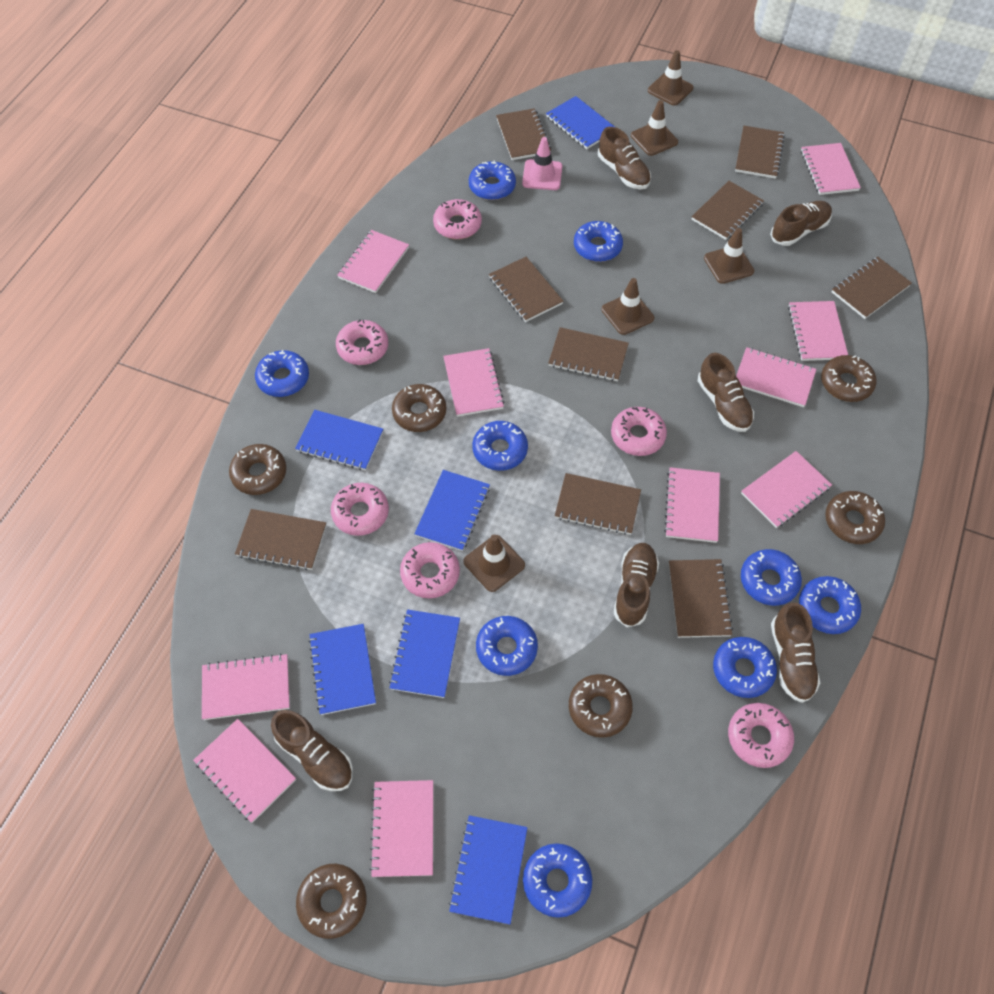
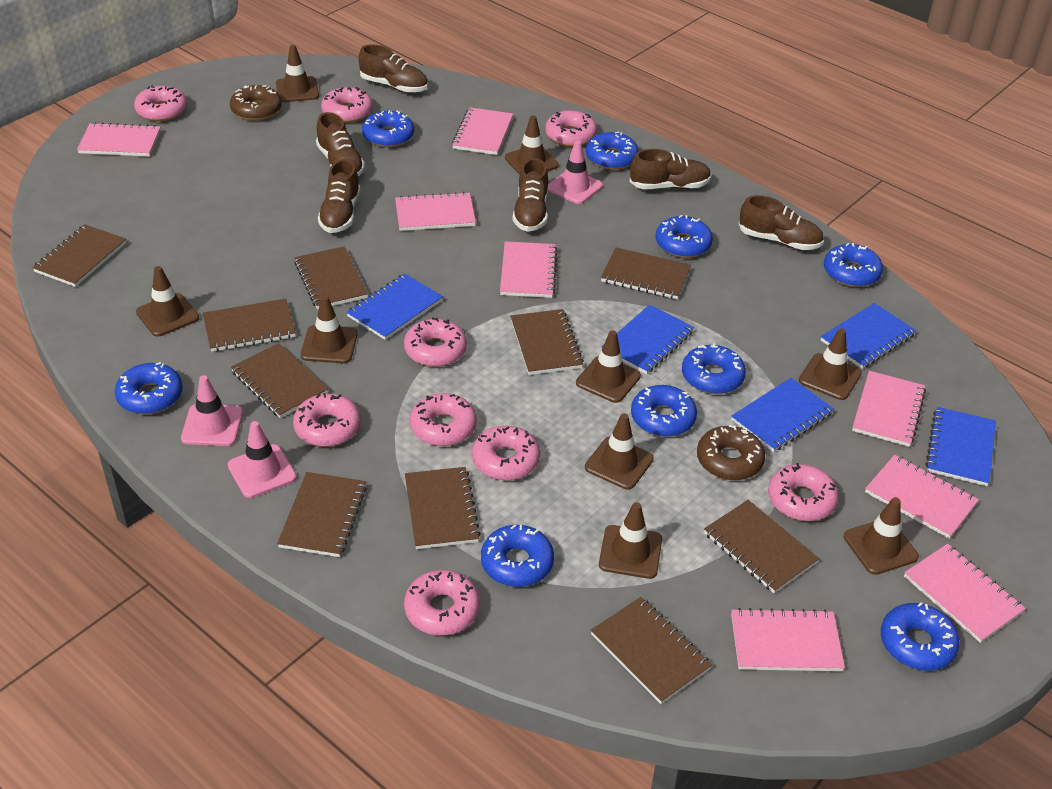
blue notebook: [295,410,383,471] [308,624,376,715] [389,610,460,698] [414,470,490,551] [448,815,528,924] [546,96,615,149] = 6 -> [346,274,443,340] [602,305,694,374] [731,378,834,452] [821,303,917,369] [925,407,996,486] = 5
brown donut: [229,444,286,495] [296,864,367,939] [392,384,446,432] [569,674,633,738] [821,355,876,402] [825,491,885,544] = 6 -> [230,85,282,121] [697,425,765,480] = 2
brown notebook: [235,509,326,570] [489,257,563,322] [496,108,551,160] [548,327,629,381] [555,473,641,535] [669,559,733,638] [691,181,764,240] [735,126,785,179] [832,257,912,319] = 9 -> [32,224,126,287] [203,298,296,352] [231,343,328,418] [277,472,367,557] [294,246,368,309] [405,467,481,549] [510,309,584,375] [591,597,712,704] [601,247,691,299] [704,500,819,593] = 10
brown traffic cone: [463,535,525,592] [602,278,654,335] [631,100,678,156] [648,50,693,106] [704,228,754,284] = 5 -> [136,266,199,337] [276,45,319,102] [301,295,358,363] [505,115,559,175] [576,330,641,403] [585,414,654,490] [599,502,662,579] [799,328,862,400] [844,497,919,575] = 9
pink donut: [331,483,389,536] [336,319,388,365] [400,542,460,598] [433,199,482,239] [611,407,667,456] [728,703,794,768] = 6 -> [134,86,187,121] [293,393,361,447] [321,87,373,123] [404,318,467,367] [404,570,480,635] [410,393,477,446] [472,426,540,480] [545,110,597,147] [768,463,839,521] = 9
pink notebook: [193,719,296,823] [202,653,290,720] [337,230,409,293] [369,780,433,877] [443,348,505,417] [664,467,720,543] [736,347,816,407] [741,451,832,528] [788,301,848,361] [801,143,861,195] = 10 -> [77,122,161,156] [395,192,476,231] [452,107,513,155] [500,241,557,298] [731,608,845,671] [852,371,926,447] [865,455,979,539] [904,544,1026,643] = 8
pink traffic cone: [522,137,562,190] = 1 -> [181,375,243,446] [228,421,297,498] [548,140,603,204] = 3

